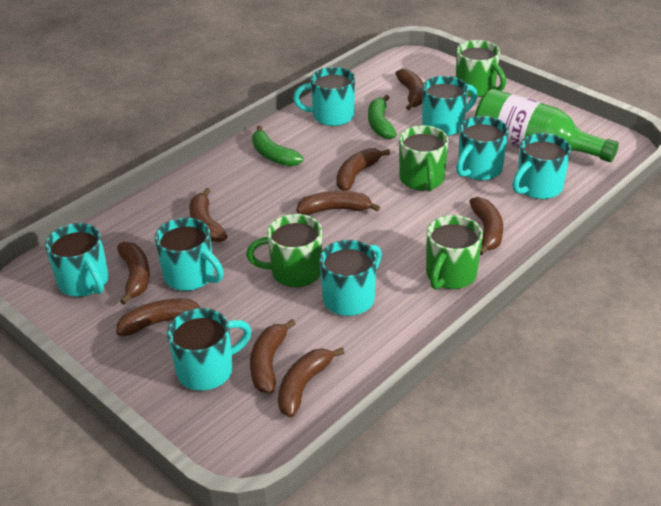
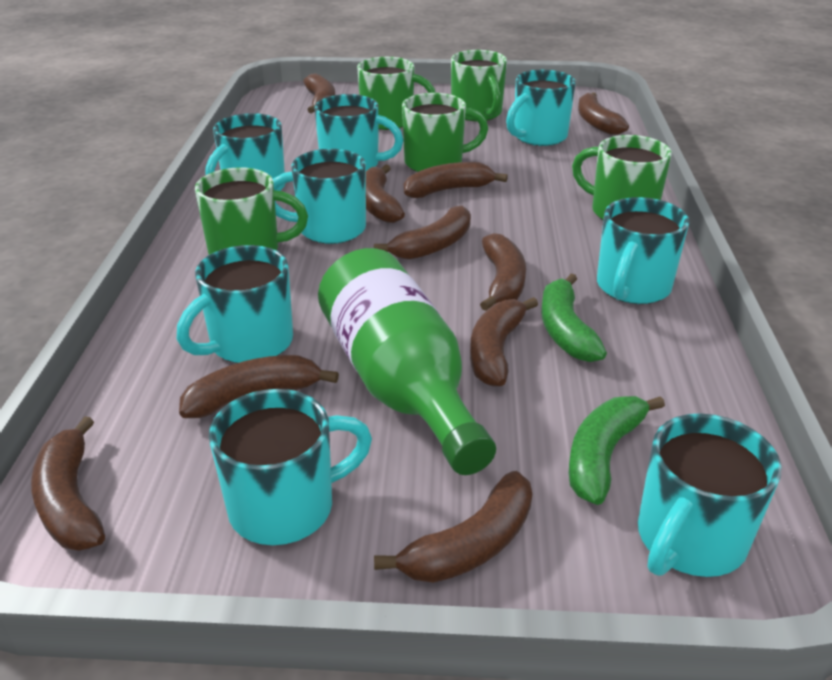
brown banana: [116,299,200,336] [117,242,150,305] [189,188,227,242] [250,319,296,394] [278,348,344,418] [296,190,380,215] [336,148,390,191] [395,69,424,110] [469,197,503,255] = 9 -> [31,416,105,551] [179,355,339,418] [303,73,335,113] [366,164,405,223] [374,206,471,260] [374,471,532,583] [404,162,508,198] [470,297,538,386] [480,233,526,311] [578,92,629,135] = 10
green mug: [246,214,322,287] [399,125,449,191] [426,215,483,290] [456,40,506,97] = 4 -> [195,167,308,255] [357,57,436,130] [402,93,488,172] [451,50,507,121] [572,135,672,220] = 5

